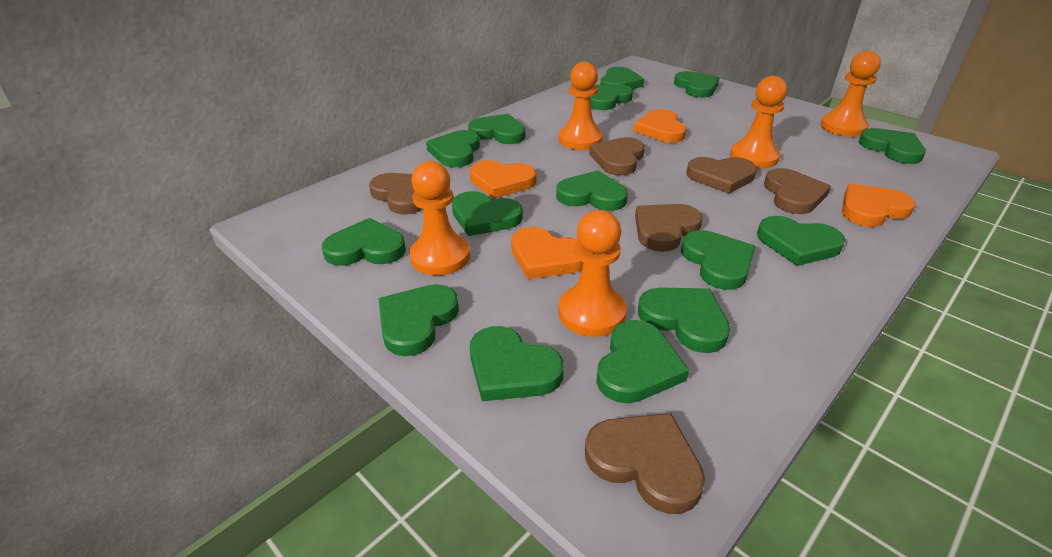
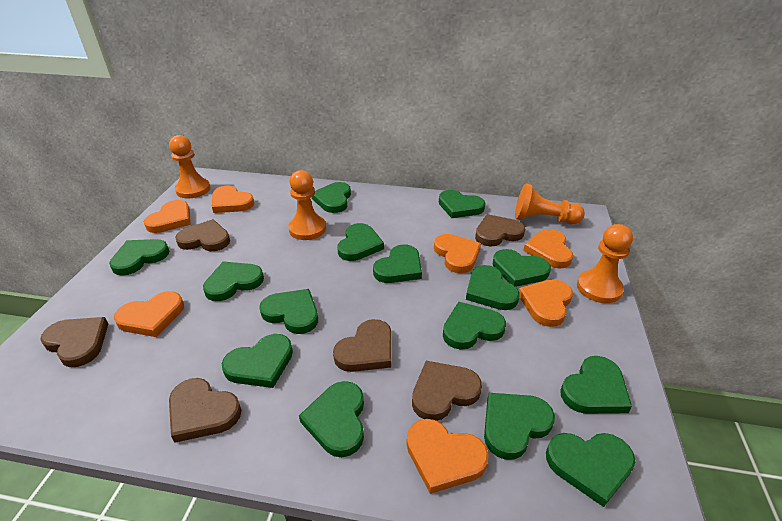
orange heart: [470,160,536,198] [511,227,583,279] [633,109,686,143] [842,183,916,227] = 4 -> [114,291,184,337] [144,200,191,233] [212,186,254,213] [406,419,489,494] [434,234,481,273] [519,279,573,327] [523,229,573,269] = 7
orange pawn: [409,161,470,275] [558,210,627,337] [559,62,603,150] [730,76,787,169] [820,51,881,137] = 5 -> [169,135,210,198] [288,170,326,240] [515,183,585,224] [577,224,633,303] = 4

